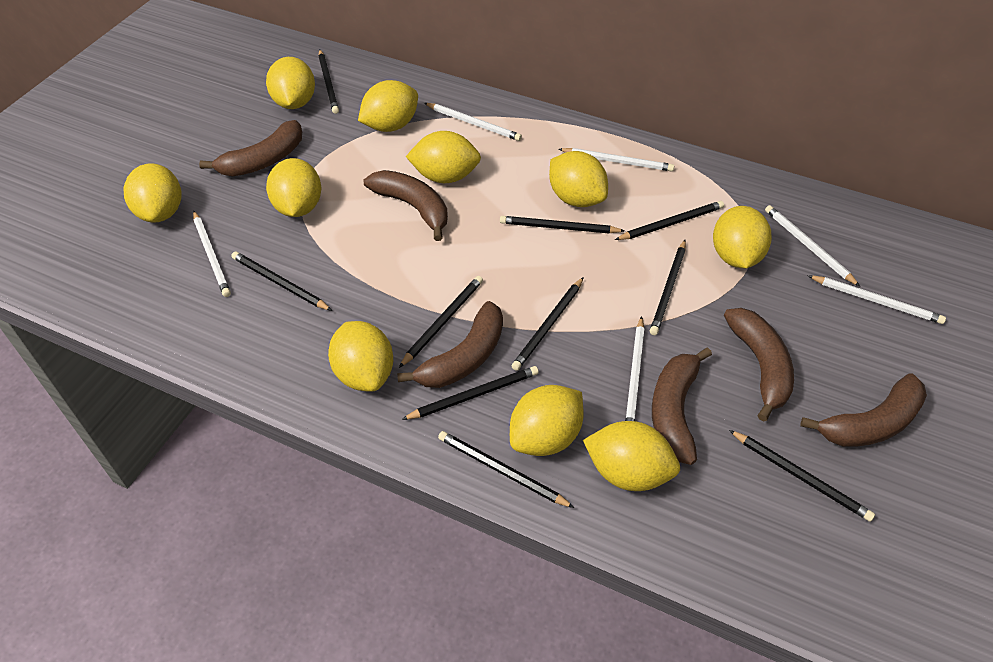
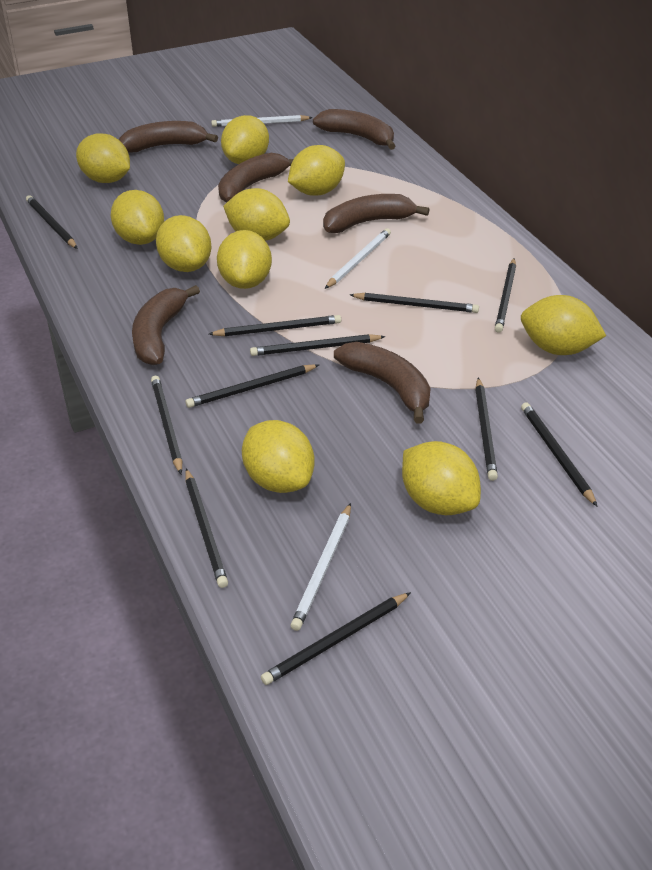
black pencil: [231,252,332,311] [318,50,339,114] [399,276,483,368] [401,366,539,420] [438,431,574,508] [500,216,625,234] [512,277,584,371] [615,201,724,240] [650,240,686,335] [729,430,875,522] = 10 -> [26,195,78,249] [151,376,182,474] [185,468,228,588] [186,364,319,408] [209,315,341,336] [250,334,385,356] [261,592,411,685] [350,293,479,313] [475,378,498,481] [495,258,516,333] [521,403,598,507] = 11
white pencil: [193,211,231,297] [424,103,522,141] [558,148,674,172] [625,316,645,421] [765,205,860,287] [807,275,946,324] = 6 -> [211,115,313,127] [290,503,351,631] [325,228,391,289] = 3

